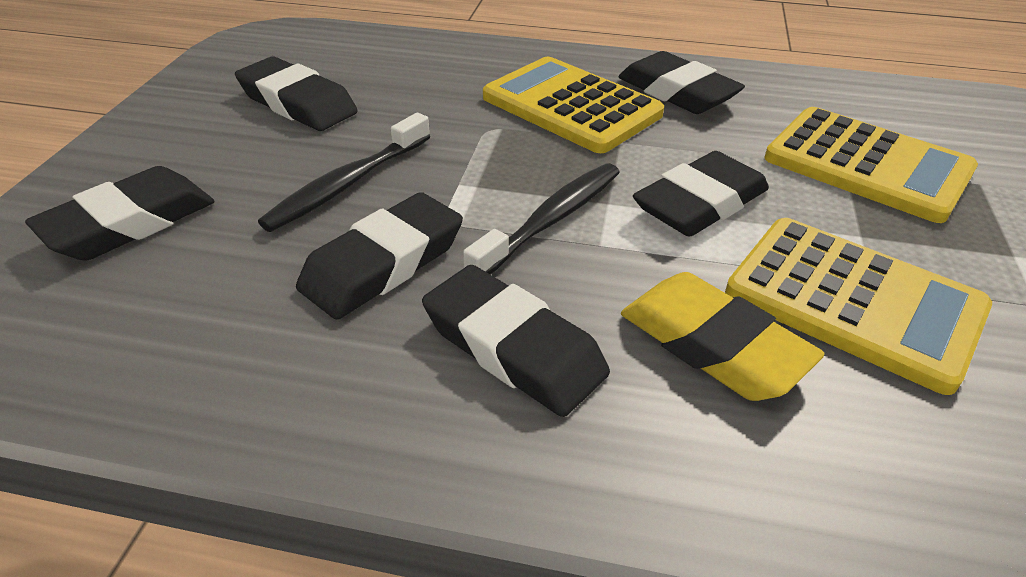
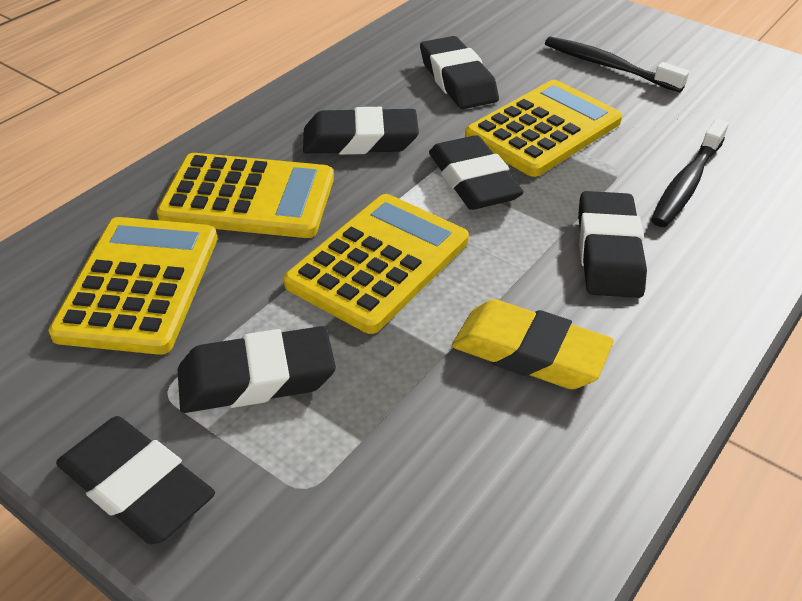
yellow calculator: [483,57,664,153] [725,218,992,395] [764,107,978,223] = 3 -> [48,217,218,355] [157,153,334,238] [284,194,469,334] [465,80,622,177] = 4

